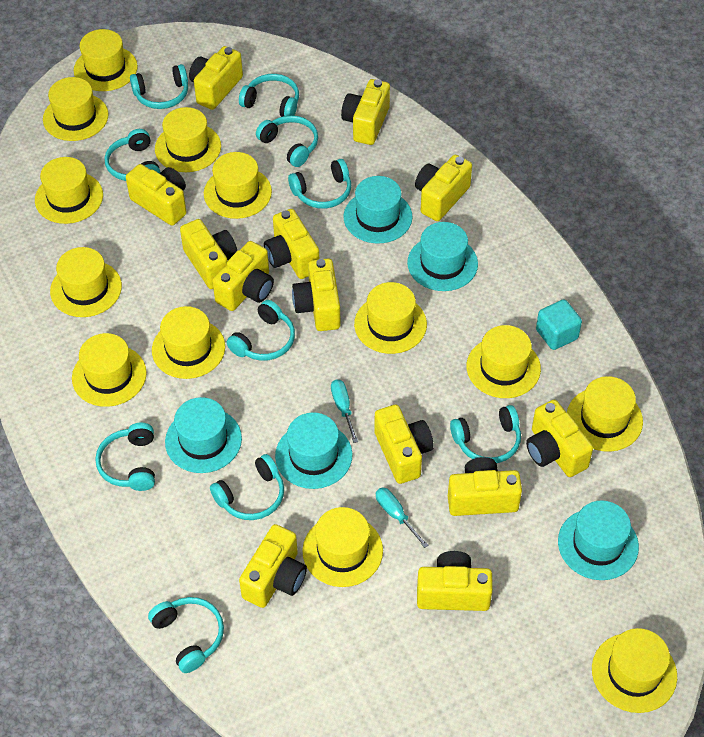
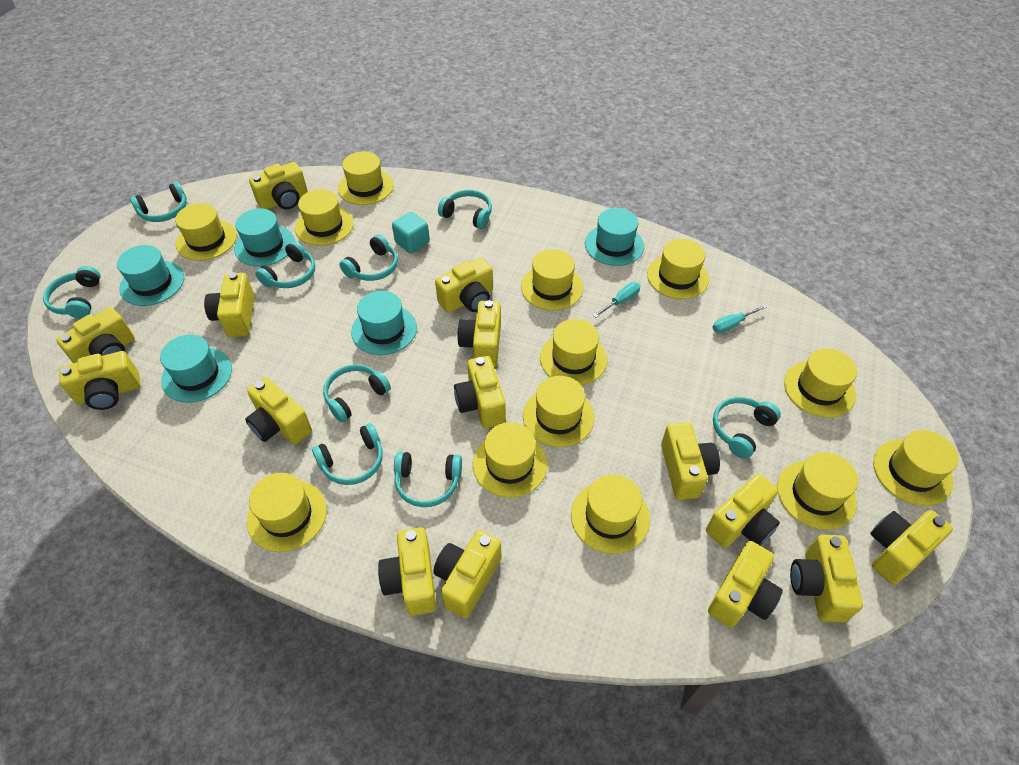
turquoise headphones: [95,423,155,491] [105,129,161,181] [130,64,188,109] [148,597,224,673] [210,454,284,520] [227,300,295,361] [239,74,299,117] [256,115,318,167] [288,159,351,209] [450,405,521,463] = 10 -> [43,266,100,319] [130,182,186,222] [255,241,315,288] [312,423,383,485] [323,364,391,422] [339,234,398,281] [394,452,462,507] [438,190,492,229] [713,397,781,459] = 9
yellow camera: [126,164,186,226] [180,219,237,289] [189,46,243,110] [212,241,274,311] [239,524,307,608] [264,209,319,279] [292,258,341,331] [341,79,390,145] [374,405,434,484] [415,155,472,221] [417,551,493,611] [448,457,522,516] [526,400,593,477] = 13 -> [56,307,135,363] [59,351,140,410] [204,272,255,337] [245,377,312,445] [249,162,308,210] [378,527,437,616] [433,530,501,618] [435,258,493,313] [454,356,506,428] [457,300,501,367] [661,422,720,500] [706,474,780,548] [708,541,783,627] [790,535,863,622] [870,510,953,585] = 15

